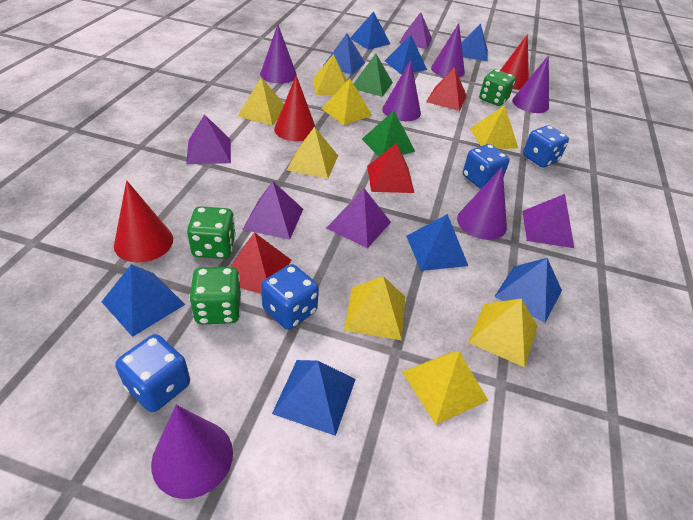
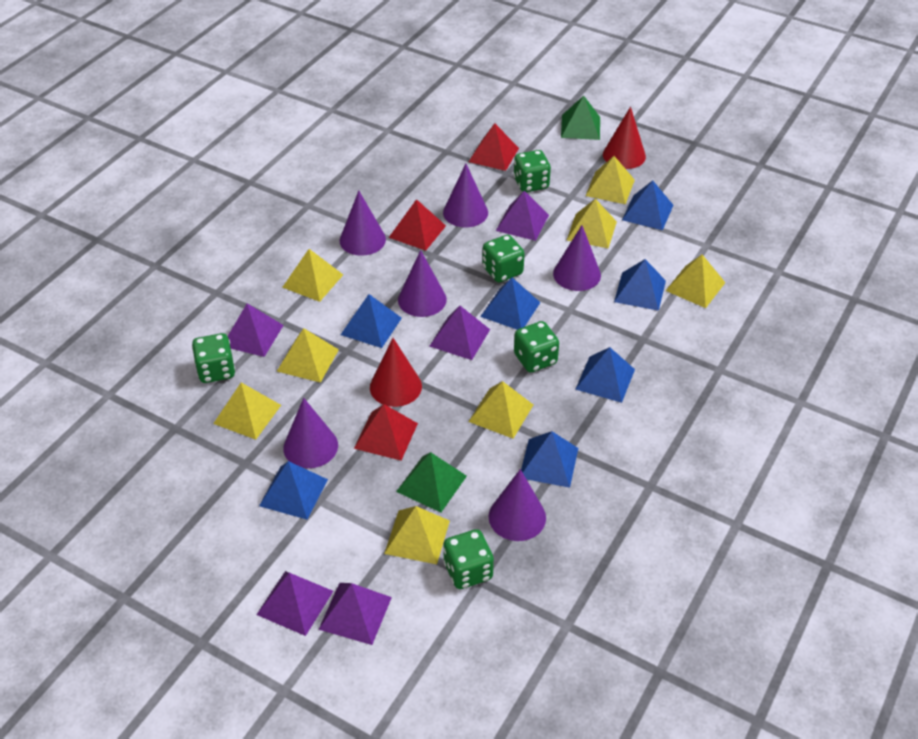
blue dice: [115,334,190,412] [261,264,319,330] [463,144,510,189] [523,125,569,167] = 4 -> none = 0
blue pyramid: [102,264,185,337] [272,360,356,436] [323,33,365,75] [350,11,390,50] [385,35,427,75] [406,214,468,271] [461,24,488,61] [494,258,562,323] = 8 -> [259,461,328,520] [341,294,402,348] [480,278,540,330] [521,431,578,488] [575,347,635,403] [614,259,666,311] [622,180,673,230] = 7
green dice: [187,206,236,259] [189,267,241,324] [479,69,515,106] = 3 -> [192,333,235,383] [443,529,494,589] [482,235,525,282] [513,150,551,192] [514,321,559,373] = 5
red cone: [114,180,173,262] [274,75,316,141] [500,34,529,90] = 3 -> [370,338,422,407] [603,107,646,169] = 2

